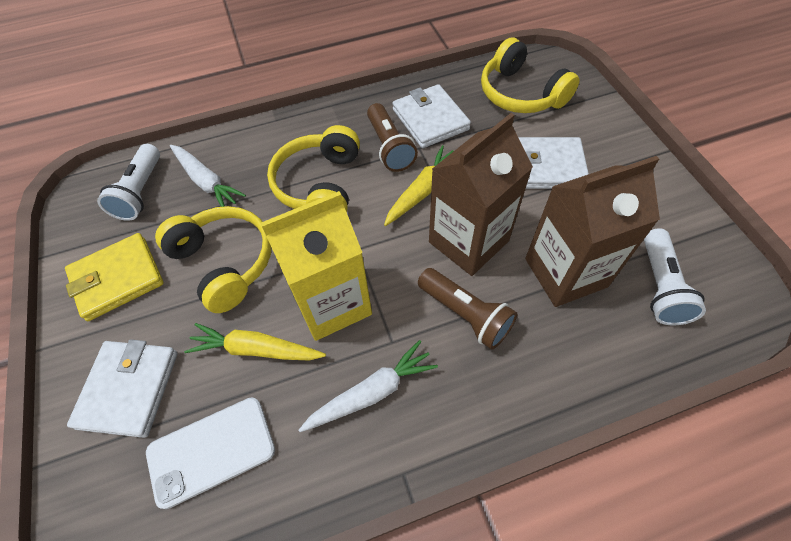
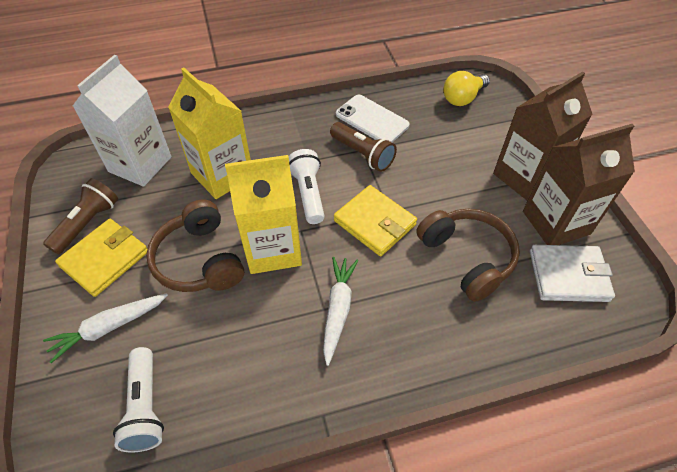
brown headphones: none = 0 -> [146,199,244,292] [416,209,520,302] = 2
white carton: none = 0 -> [73,55,172,187] = 1
white wallet: [67,339,178,438] [392,84,471,148] [518,137,589,189] = 3 -> [530,245,615,302] = 1
yellow carrot: [184,323,326,361] [384,145,454,226] = 2 -> none = 0
yellow carton: [261,191,372,341] = 1 -> [168,68,251,199] [225,155,302,274] = 2
yellow headphones: [155,206,271,313] [267,125,360,212] [481,38,580,113] = 3 -> none = 0
yellow light bulb: none = 0 -> [443,71,490,106] = 1
yellow wallet: [65,233,164,321] = 1 -> [55,219,147,297] [334,185,417,256] = 2

